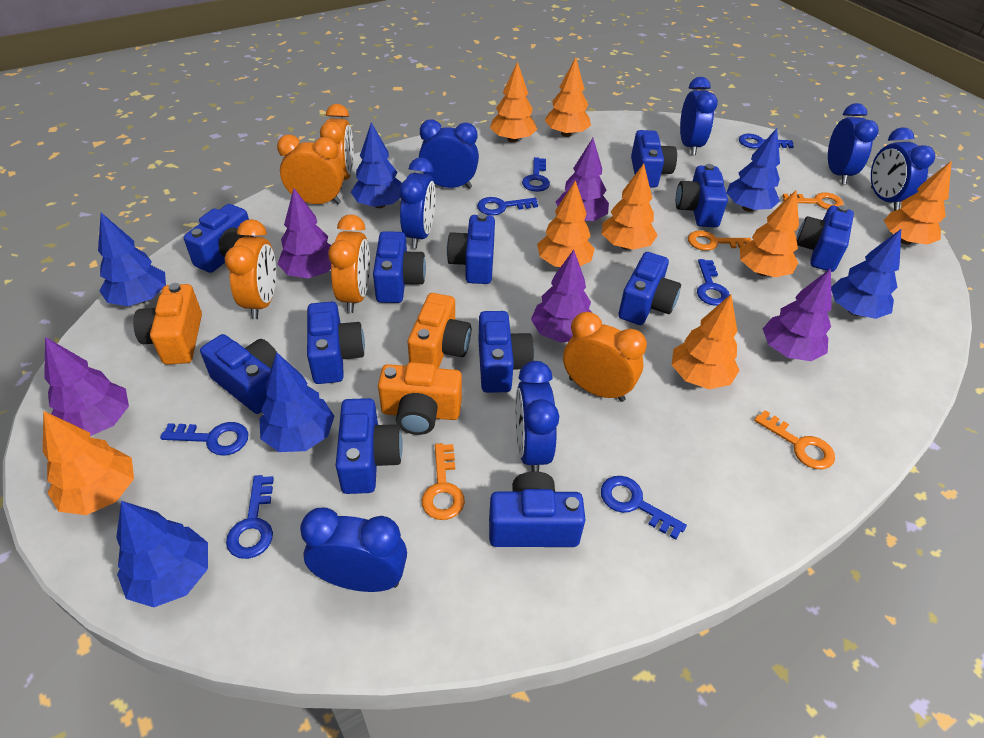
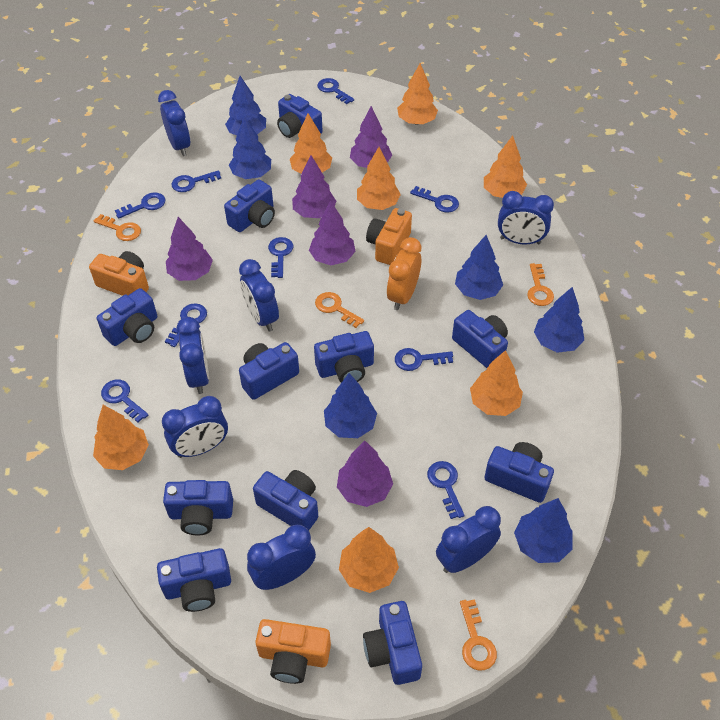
blue camera: [184,204,254,273] [200,334,277,414] [307,302,365,384] [336,398,403,494] [373,231,426,303] [447,213,495,284] [478,311,534,393] [489,471,585,547] [618,252,681,325] [631,130,677,188] [676,164,728,227] [797,205,854,272] = 12 -> [97,288,157,346] [157,548,231,612] [163,480,233,536] [224,179,275,232] [239,342,299,400] [253,470,318,530] [277,94,323,138] [314,331,374,383] [363,601,422,685] [452,310,508,368] [485,442,554,503] = 11
blue key: [160,422,248,456] [226,475,274,559] [477,197,538,215] [522,157,550,192] [601,476,687,540] [697,259,730,306] [739,134,794,148] = 7 -> [101,380,148,422] [115,192,166,219] [165,303,207,347] [171,170,221,192] [268,237,293,278] [317,78,354,104] [395,348,453,371] [410,186,459,213] [427,461,465,519] = 9
orange clock: [225,219,276,319] [277,134,344,204] [320,104,354,188] [328,214,370,313] [563,312,647,402] = 5 -> [387,237,421,310] = 1
orange tree: [43,411,134,515] [490,61,537,143] [537,180,595,267] [544,57,591,137] [602,164,658,250] [672,294,740,389] [740,190,799,277] [884,161,952,245] = 8 -> [93,405,149,470] [290,113,332,174] [339,527,399,593] [357,147,401,210] [397,63,438,125] [470,350,523,416] [484,136,527,198] = 7

